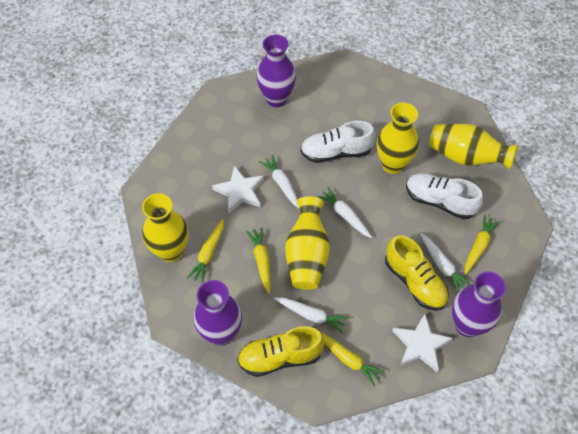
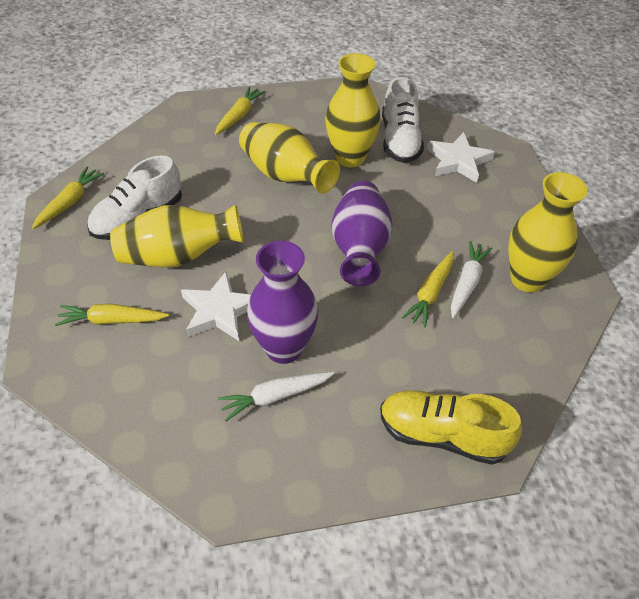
purple vase: [193,280,242,346] [256,35,296,107] [452,271,506,337] = 3 -> [247,241,318,364] [332,181,393,286] = 2
white carrot: [259,155,299,208] [274,298,349,334] [317,187,372,238] [420,233,472,293] = 4 -> [217,372,335,421] [451,241,492,318] = 2
yellow shoe: [237,326,324,377] [385,235,449,311] = 2 -> [380,391,522,465] = 1

